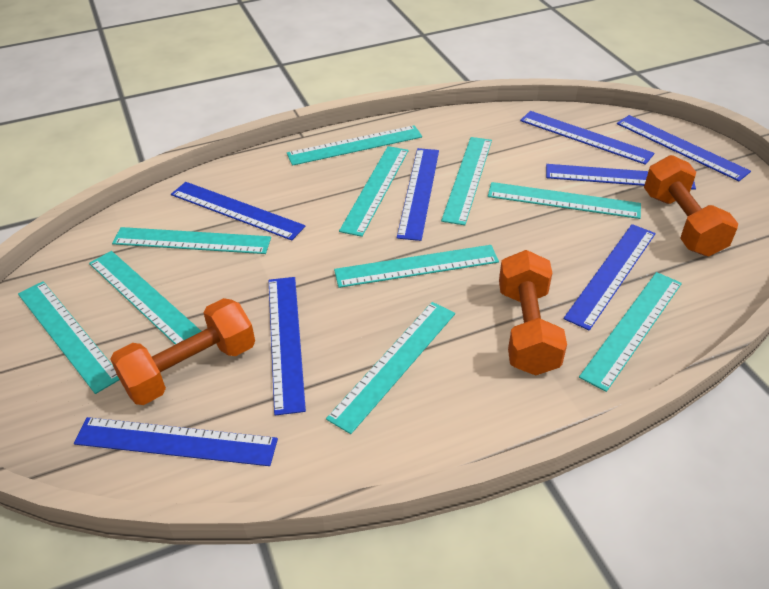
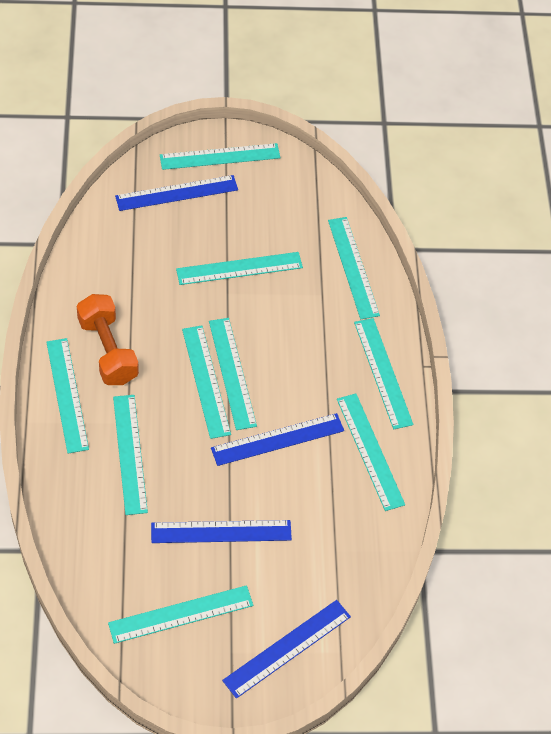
blue ruler: [74,417,278,466] [171,182,306,241] [269,277,306,416] [397,148,439,241] [520,111,654,165] [546,164,696,190] [564,224,656,330] [617,115,751,181] = 8 -> [115,175,238,211] [151,520,292,543] [211,413,344,466] [222,600,351,699] = 4
orange dumbbell: [110,298,255,405] [499,250,567,376] [644,155,738,257] = 3 -> [77,294,139,385] = 1

